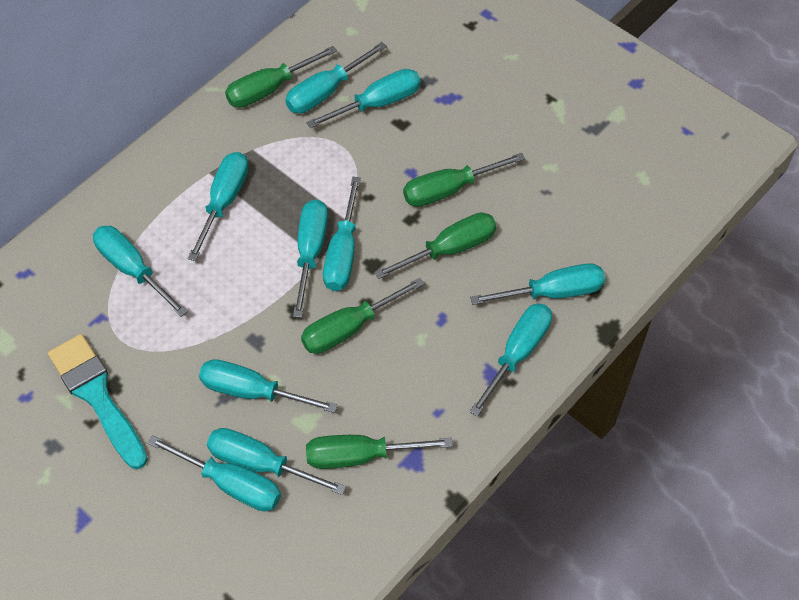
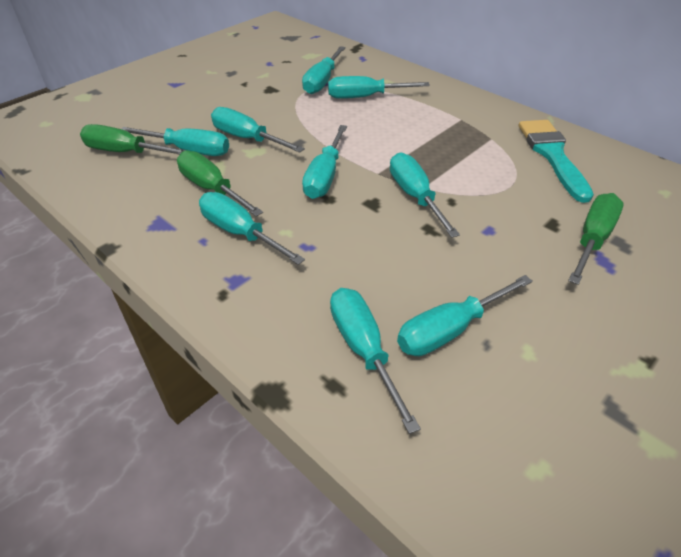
green screwdriver: [225,46,337,108] [301,278,424,354] [306,435,453,469] [374,213,497,279] [403,153,525,207] = 5 -> [80,124,188,155] [177,151,263,217] [568,193,624,285] = 3
turquoise screwdriver: [93,226,188,317] [148,435,281,512] [187,152,249,261] [199,359,338,413] [207,428,346,495] [285,42,387,113] [293,200,328,318] [306,69,421,128] [323,177,361,291] [469,303,552,416] [470,263,605,305] = 11 -> [121,127,229,156] [199,192,305,265] [211,107,305,153] [302,46,346,94] [302,125,347,199] [328,76,430,99] [330,288,421,434] [390,152,460,238] [397,275,533,356] = 9

